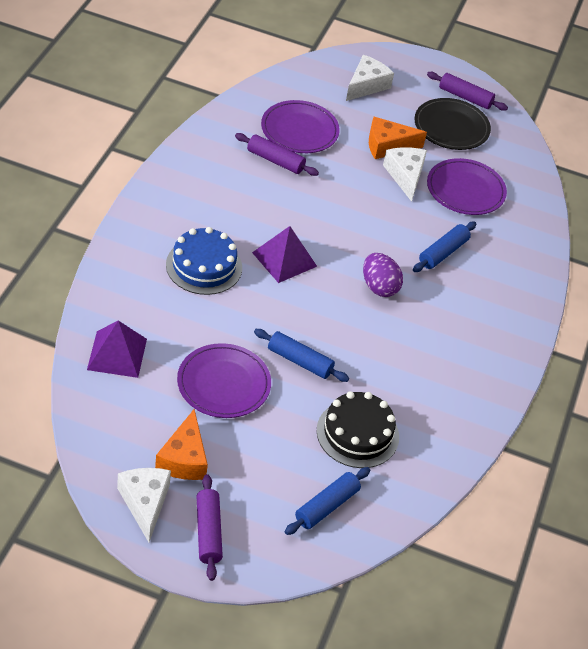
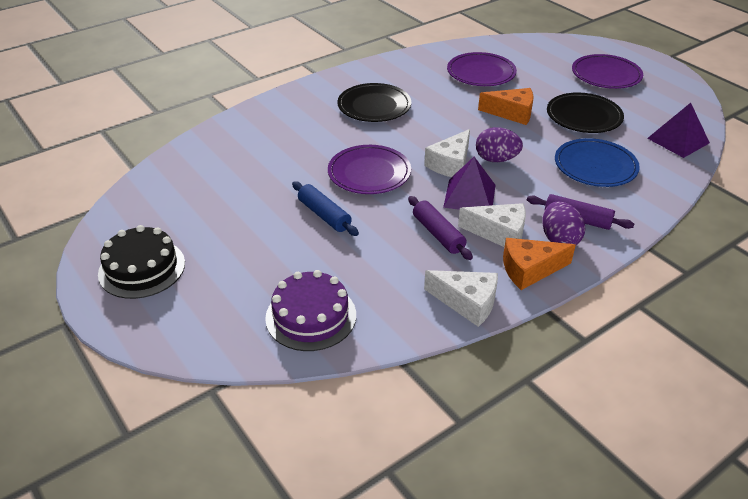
black plate: [414,98,491,150] = 1 -> [338,83,411,122] [547,93,624,133] = 2
blue cake: [166,227,242,295] = 1 -> none = 0
blue plate: none = 0 -> [555,138,640,187] = 1
blue rolling pin: [254,329,349,382] [285,467,370,535] [413,221,476,272] = 3 -> [292,181,359,236] = 1
purple cake: none = 0 -> [265,270,356,351] = 1
purple egg: [363,253,403,297] = 1 -> [476,127,523,162] [542,202,585,245] = 2
purple rolling pin: [197,474,223,581] [235,133,319,176] [427,72,508,111] = 3 -> [408,196,473,260] [527,194,634,230] = 2

